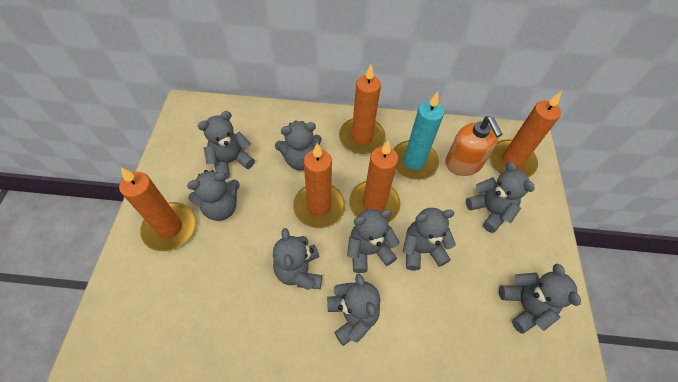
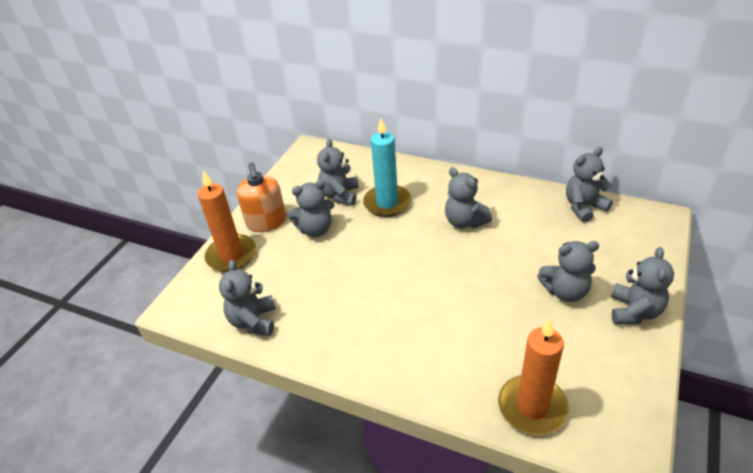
grey teddy bear: [187,170,240,221] [198,111,255,180] [273,228,322,290] [275,121,322,170] [327,274,380,346] [347,209,399,273] [403,208,456,271] [466,162,535,233] [499,263,581,334] = 9 -> [219,260,276,336] [288,180,334,237] [317,139,359,206] [445,167,492,228] [537,241,599,302] [566,147,613,223] [611,247,674,325] = 7
orange candle: [119,167,196,251] [293,143,345,228] [339,65,385,154] [349,140,401,222] [490,91,562,177] = 5 -> [198,170,256,272] [498,319,569,435] = 2

